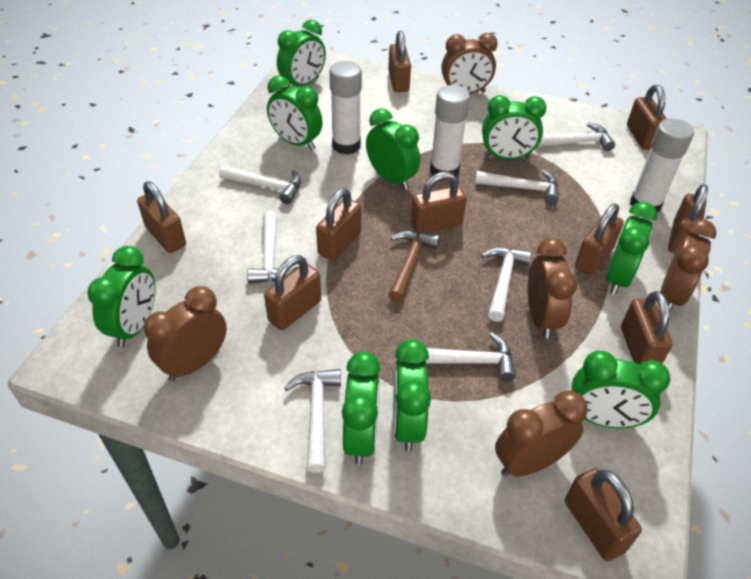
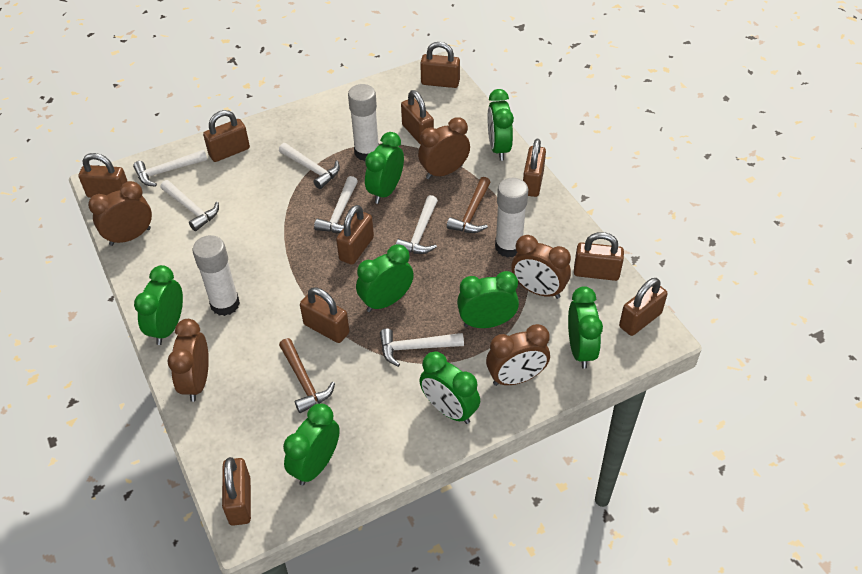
brown hammer: [388,230,440,302] = 1 -> [279,338,335,413] [447,177,491,233] = 2
green clock: [87,246,156,348] [267,75,323,150] [277,20,326,86] [342,352,381,465] [366,108,420,190] [393,339,431,451] [482,95,546,160] [572,351,670,428] [606,202,657,295] = 9 -> [134,265,183,345] [283,404,340,486] [356,244,414,312] [365,132,404,204] [420,352,480,424] [457,271,519,328] [487,89,514,161] [568,286,603,369] = 8
white hammer: [219,166,301,204] [247,211,297,284] [284,369,341,473] [426,332,516,381] [475,170,559,204] [481,247,532,322] [537,122,615,151] = 7 -> [133,150,207,187] [161,180,219,231] [279,143,340,189] [314,176,358,233] [380,328,464,367] [396,195,438,254] = 6

